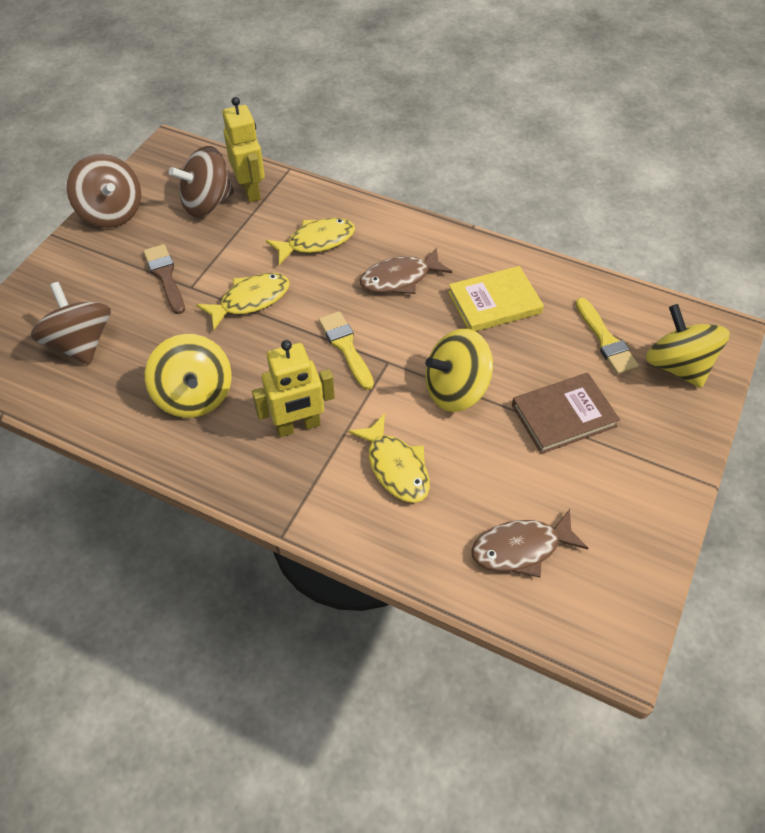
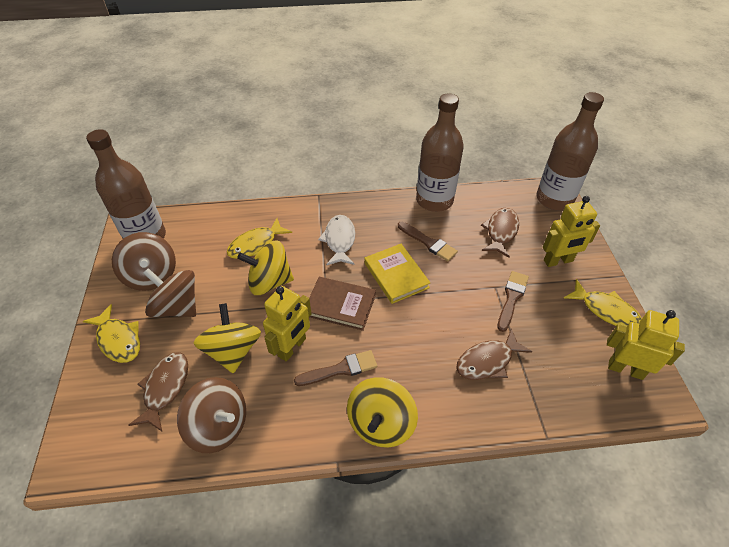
brown bottle: none = 0 -> [86,129,166,239] [416,93,464,212] [536,92,604,210] = 3
brown brush: [143,244,185,314] = 1 -> [294,350,377,386] [398,222,458,261] [498,271,529,332] = 3
brown fish: [360,247,452,294] [471,509,588,577] = 2 -> [129,352,188,431] [456,328,532,380] [481,208,519,258] = 3
white fish: none = 0 -> [318,215,355,266] = 1
yellow brush: [319,311,374,390] [576,298,639,374] = 2 -> none = 0
yellow robot: [223,97,265,202] [252,340,335,437] = 2 -> [263,286,312,362] [543,196,600,267] [607,310,685,380] = 3

